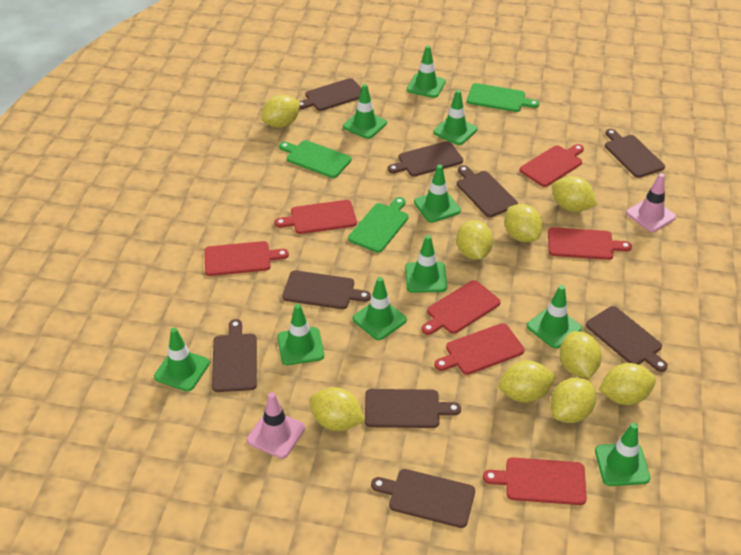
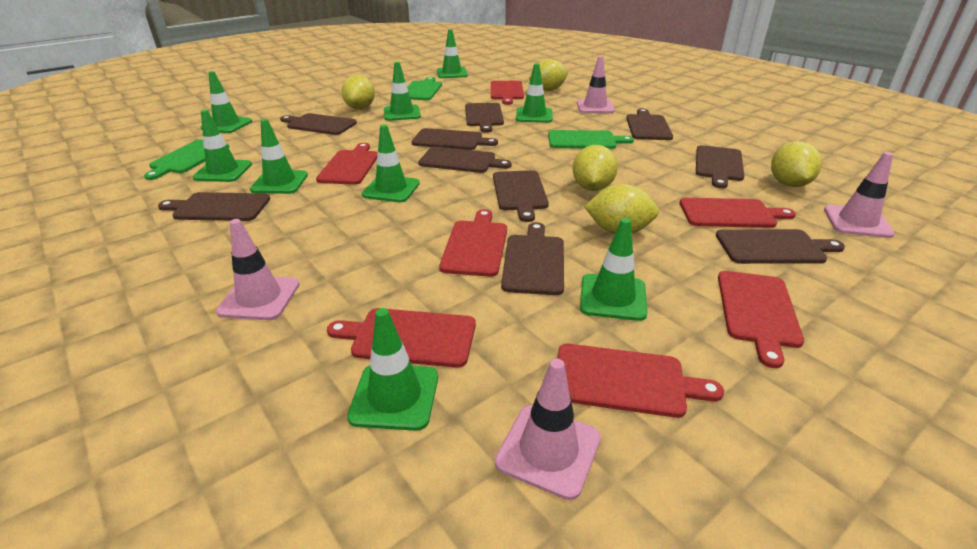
brown cutting board: [212,319,257,392] [282,270,371,309] [299,78,362,111] [365,389,461,428] [371,469,475,528] [388,141,463,177] [457,165,518,217] [586,306,668,372] [605,129,665,178] = 9 -> [158,192,270,221] [280,113,357,135] [412,128,498,150] [418,146,512,173] [465,103,504,133] [493,170,549,222] [501,222,564,295] [626,109,673,140] [696,145,744,188] [716,229,845,264] = 10
green traffic cone: [154,328,210,392] [277,304,324,365] [343,84,387,139] [353,277,407,340] [405,235,447,293] [407,45,446,98] [414,165,461,223] [433,90,477,145] [527,285,582,349] [595,423,650,486] = 10 -> [192,110,252,182] [201,71,252,133] [250,119,308,194] [347,308,438,431] [362,125,420,202] [384,62,421,121] [437,29,468,78] [516,63,552,123] [580,218,647,321] = 9
pink traffic cone: [247,392,305,459] [626,173,676,232] = 2 -> [216,219,300,320] [495,359,601,500] [577,56,615,113] [824,152,895,238] = 4
yellow lemon: [261,95,300,128] [309,387,365,431] [456,220,493,260] [498,360,556,403] [504,204,543,242] [551,378,596,423] [552,176,597,212] [560,331,602,378] [599,363,656,405] = 9 -> [341,75,375,109] [529,59,568,91] [573,145,618,191] [584,184,659,234] [771,141,822,187] = 5

